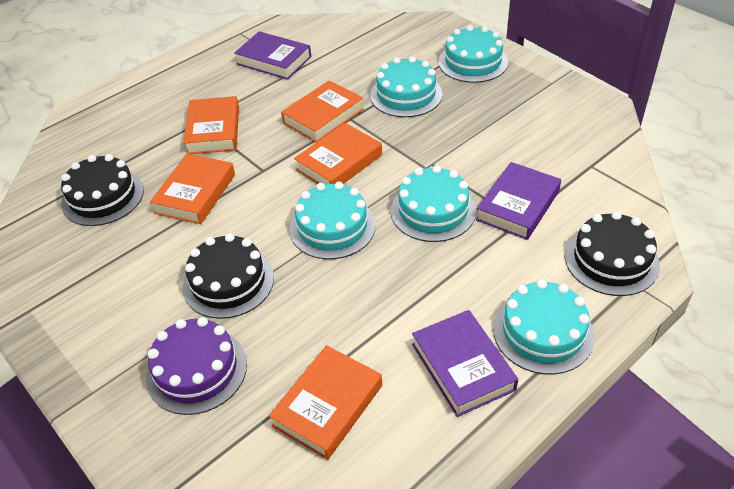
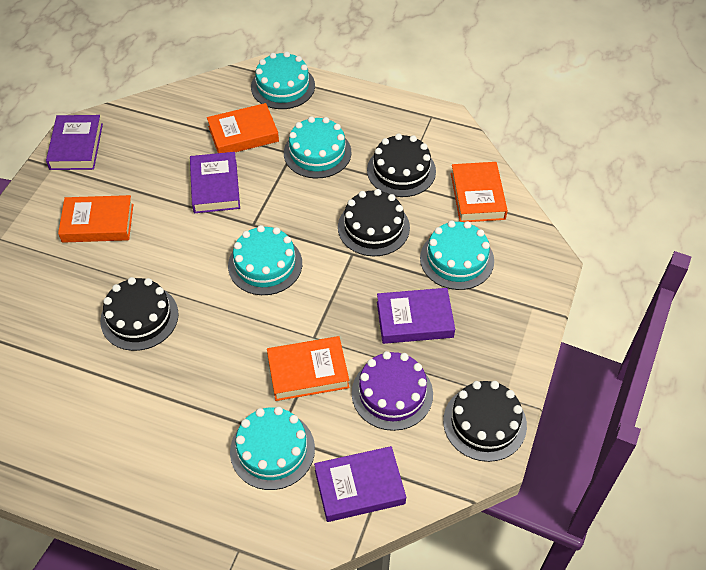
black cake: [61,154,144,226] [183,233,274,319] [565,211,660,296] = 3 -> [100,277,179,351] [338,189,410,256] [367,134,436,197] [443,381,527,462] = 4
orange book: [150,154,235,224] [183,96,239,154] [269,345,382,460] [281,80,364,142] [294,123,382,184] = 5 -> [58,195,133,243] [207,103,279,153] [267,336,349,401] [451,162,508,222] = 4
purple book: [234,31,311,80] [412,310,518,417] [476,162,561,240] = 3 -> [46,115,103,170] [190,152,240,213] [314,446,406,522] [377,288,455,344] = 4

